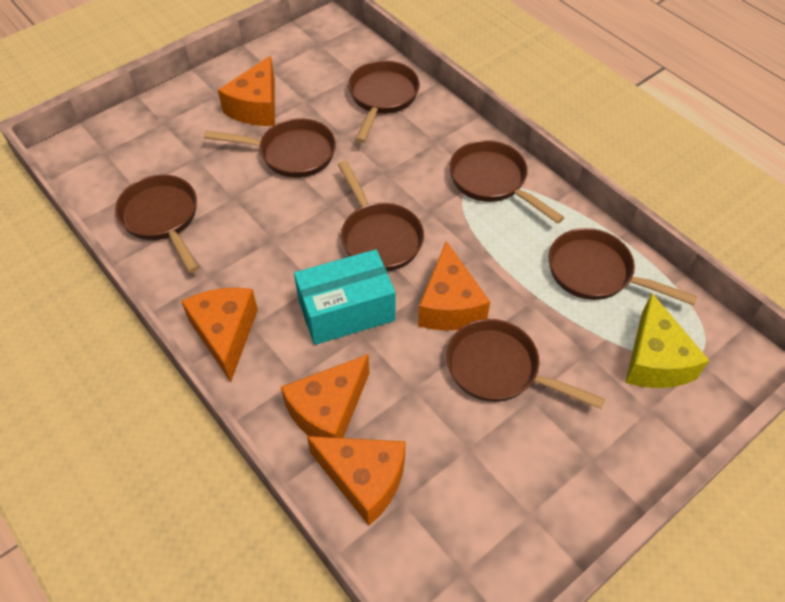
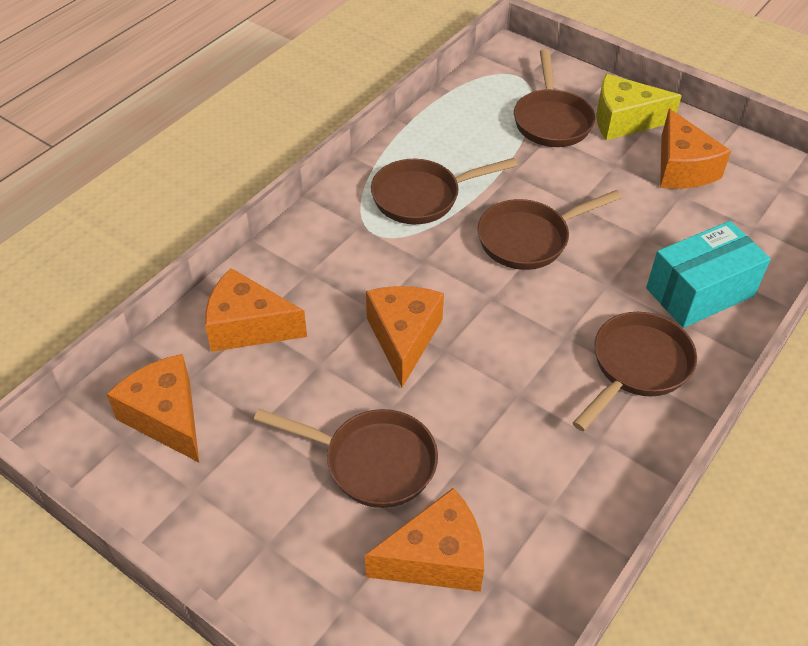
brown pan: [115,175,199,273] [204,118,336,178] [338,161,424,271] [348,60,420,143] [446,319,605,409] [449,140,565,224] [548,228,698,305] = 7 -> [254,409,438,508] [371,158,518,224] [478,190,622,270] [514,49,595,147] [573,312,697,431] = 5

